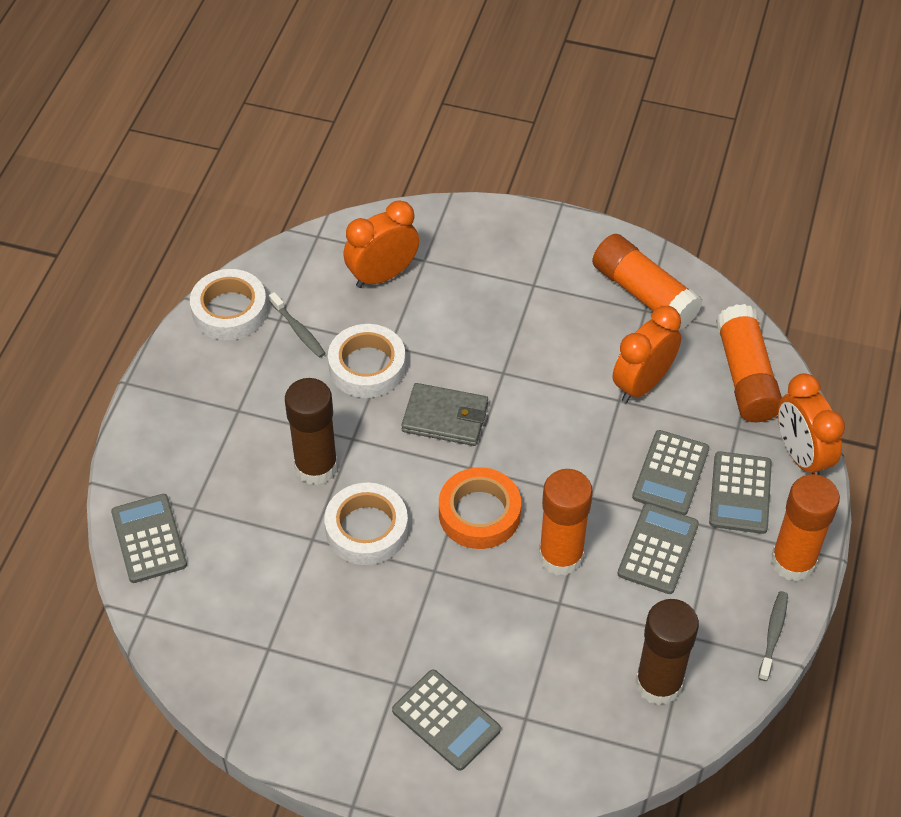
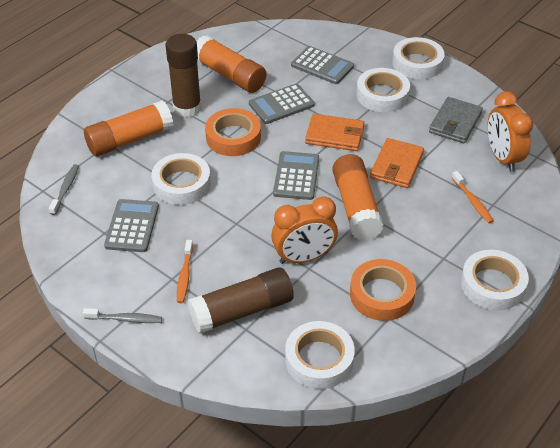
grey calculator: [111,494,187,583] [392,670,501,771] [617,503,699,594] [632,430,709,515] [709,451,772,534] = 5 -> [104,199,159,252] [249,84,315,124] [273,151,319,200] [291,46,354,84] = 4
orange clock: [343,200,419,288] [613,306,681,403] [778,373,845,475] = 3 -> [271,196,338,264] [487,91,533,172] = 2
orange glue stick: [539,469,593,576] [592,234,703,330] [716,304,782,422] [771,474,840,582] = 4 -> [84,100,173,157] [196,35,266,93] [332,154,384,240] = 3
orange tape: [439,467,521,549] = 1 -> [205,108,261,156] [350,259,416,321] = 2
orange toothbrush: none = 0 -> [177,240,193,303] [452,171,494,223] = 2
orange wallet: none = 0 -> [305,114,364,151] [370,138,424,188] = 2
white tape: [190,269,268,340] [324,483,408,565] [328,324,406,398] = 3 -> [151,153,211,205] [285,321,355,389] [356,68,410,112] [392,37,445,79] [461,250,529,310] = 5

